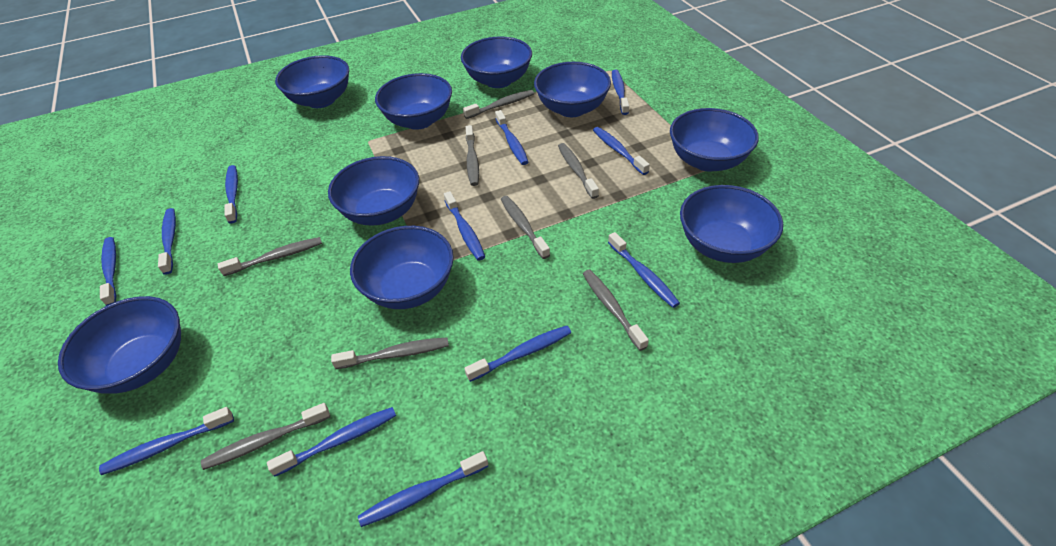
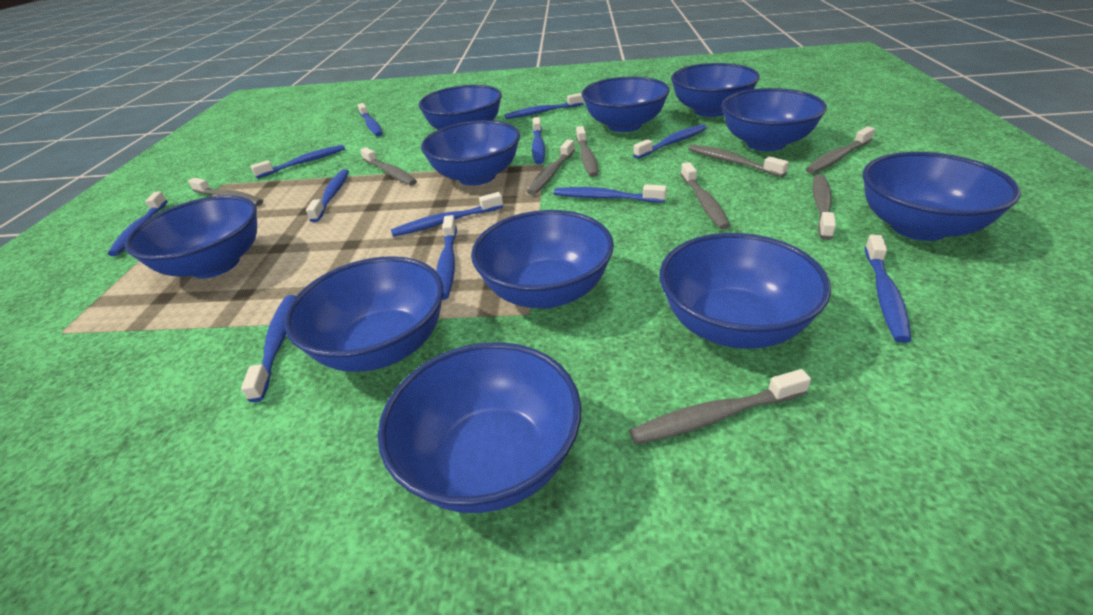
blue bowl: [58,296,181,394] [275,55,349,108] [328,156,419,225] [350,226,454,309] [375,73,452,130] [461,36,532,88] [534,62,611,117] [670,108,759,172] [680,185,783,263] = 9 -> [125,195,257,278] [284,256,443,372] [378,342,581,513] [419,85,502,130] [421,120,520,186] [471,210,614,309] [581,77,670,132] [659,233,831,349] [671,63,760,117] [721,88,827,151] [863,152,1021,241] = 11
grey toothbrush: [201,403,330,470] [218,237,322,276] [331,337,449,369] [463,90,534,119] [465,125,479,186] [501,196,550,259] [558,143,599,199] [583,270,649,351] = 8 -> [188,178,263,206] [360,147,417,185] [527,139,575,195] [576,126,598,177] [629,369,811,444] [681,162,730,230] [688,144,789,177] [806,126,875,174] [813,174,836,240] = 9

